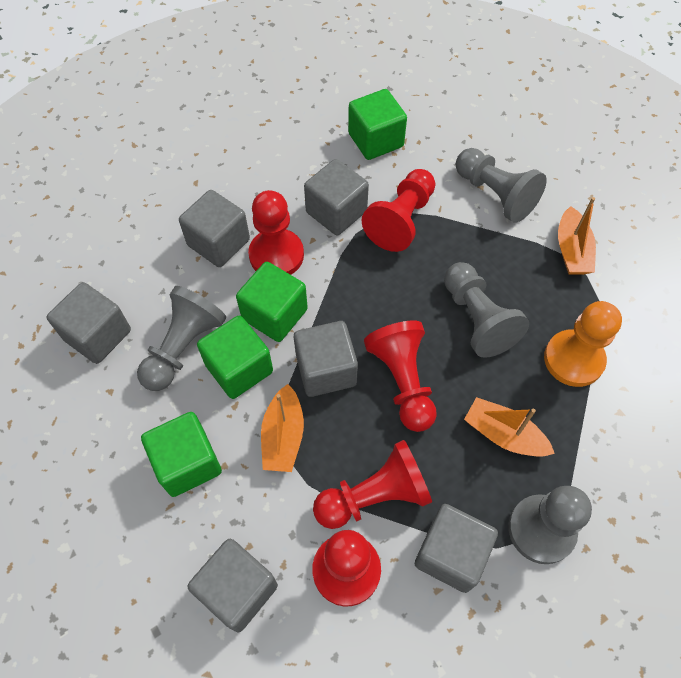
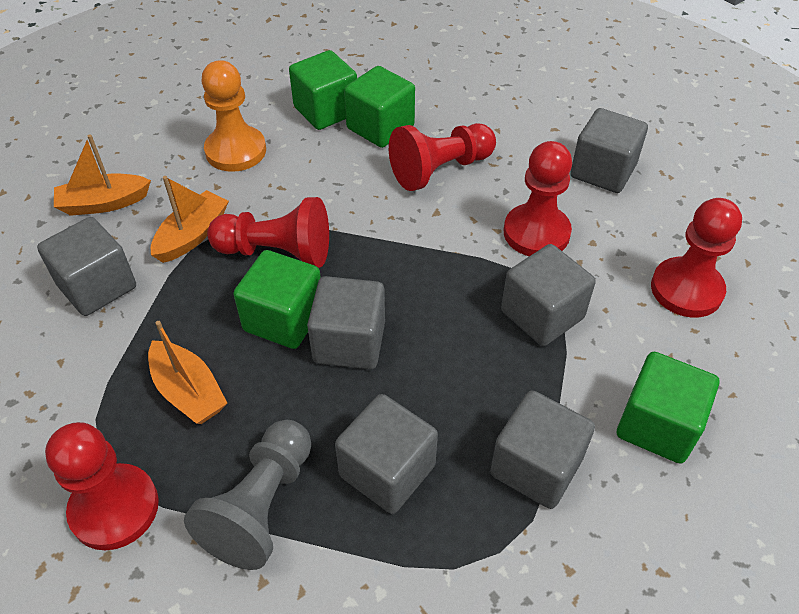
grey pawn: [137,286,226,391] [444,262,529,358] [456,148,547,223] [508,486,592,564] = 4 -> [184,420,311,570] = 1

